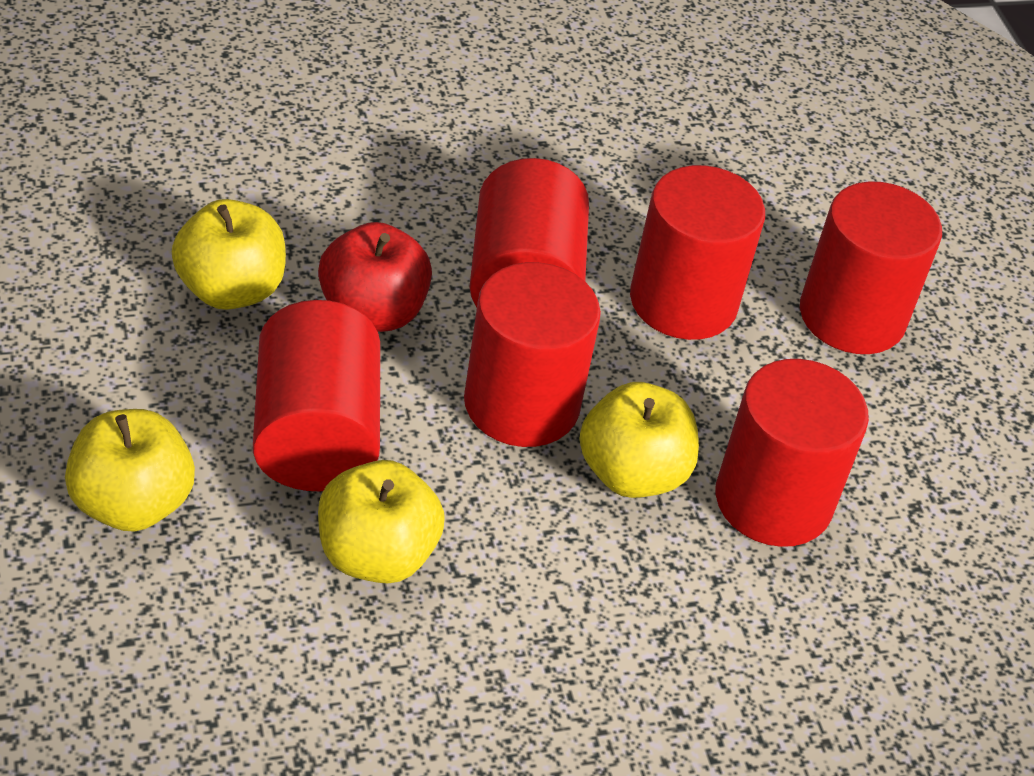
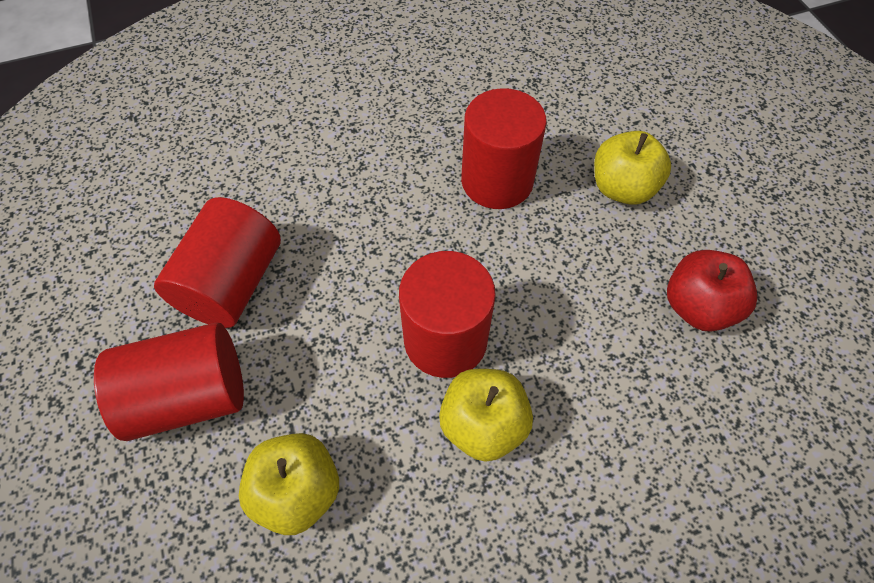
red cylinder: [253,300,380,491] [464,262,601,447] [469,158,589,307] [630,165,765,340] [715,359,869,547] [800,181,942,354] = 6 -> [94,323,244,441] [154,197,281,328] [399,251,496,378] [461,88,547,209] = 4
yellow apple: [65,409,195,532] [172,199,286,310] [318,460,445,583] [579,382,699,498] = 4 -> [239,433,339,535] [439,369,533,462] [594,131,671,205] = 3

